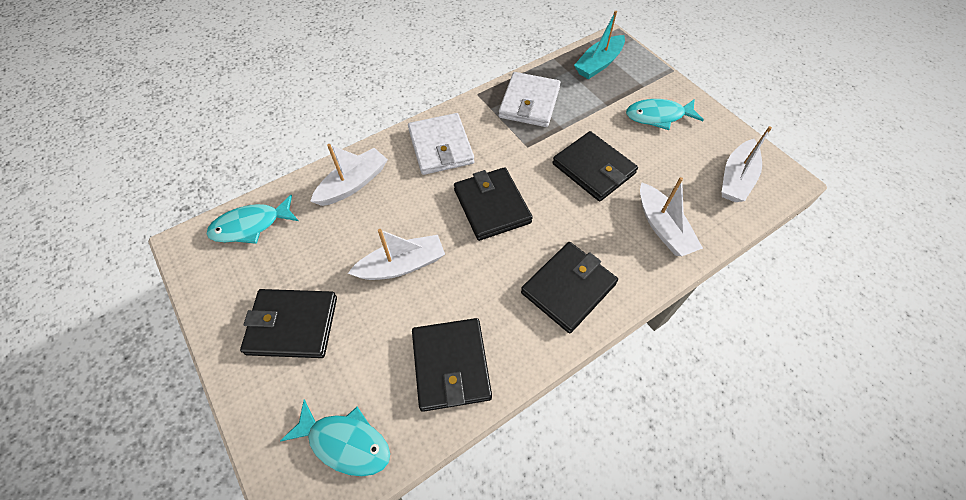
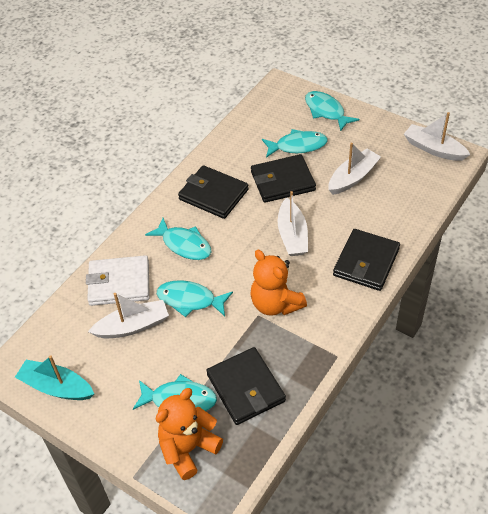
black wallet: [240,289,337,358] [412,318,492,412] [454,167,533,241] [521,242,618,333] [552,131,638,202] = 5 -> [178,165,249,219] [206,347,286,425] [251,154,316,203] [333,229,400,291] = 4
orange teddy bear: none = 0 -> [156,388,223,480] [250,250,307,316] = 2
turquoise fish: [207,195,298,244] [280,400,390,476] [626,99,704,130] = 3 -> [133,374,217,411] [145,218,211,260] [157,280,233,317] [262,129,328,158] [305,91,359,132] = 5
white wallet: [408,113,474,175] [499,72,561,127] = 2 -> [86,255,150,306] = 1

